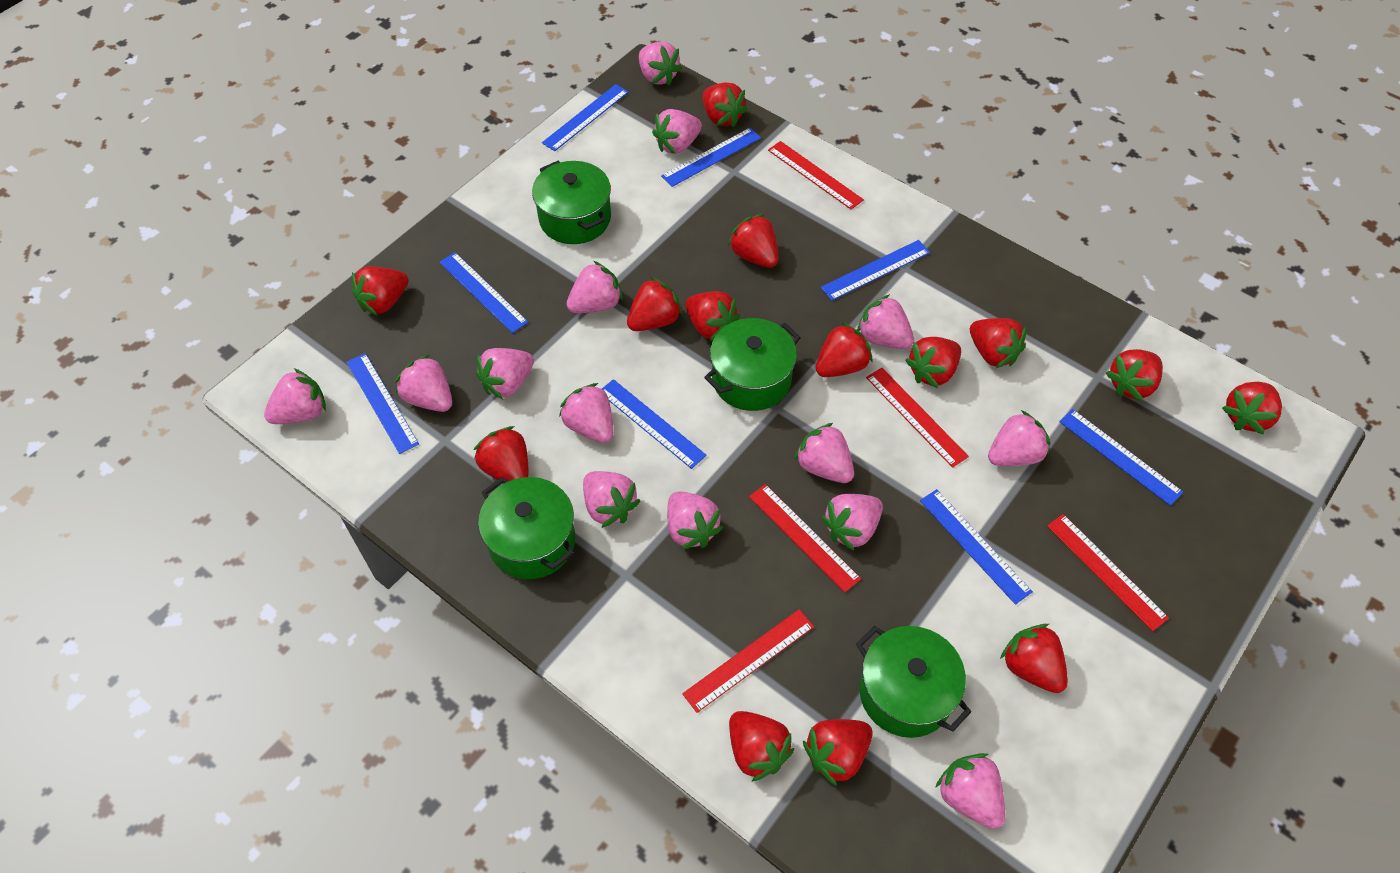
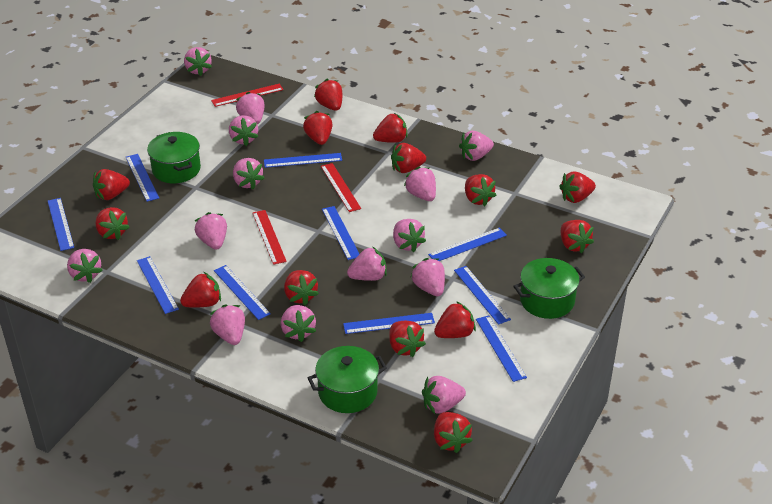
blue ruler: [346,353,419,454] [439,252,528,333] [542,84,629,151] [602,379,707,469] [661,128,761,187] [821,240,930,301] [920,489,1033,605] [1059,409,1183,506] = 8 -> [48,198,74,251] [126,154,159,202] [137,256,179,314] [214,265,271,320] [264,153,342,168] [322,206,359,260] [343,313,435,334] [428,227,507,261] [454,266,511,325] [476,315,527,382] = 10
green pot: [478,477,575,579] [532,161,611,244] [704,318,801,411] [856,626,971,738] = 4 -> [147,132,201,183] [307,346,387,413] [513,258,585,319] = 3
red ruler: [682,609,814,713] [749,484,861,593] [768,141,864,210] [866,368,969,468] [1047,514,1169,631] = 5 -> [211,84,284,107] [253,210,287,265] [321,163,361,212] = 3

